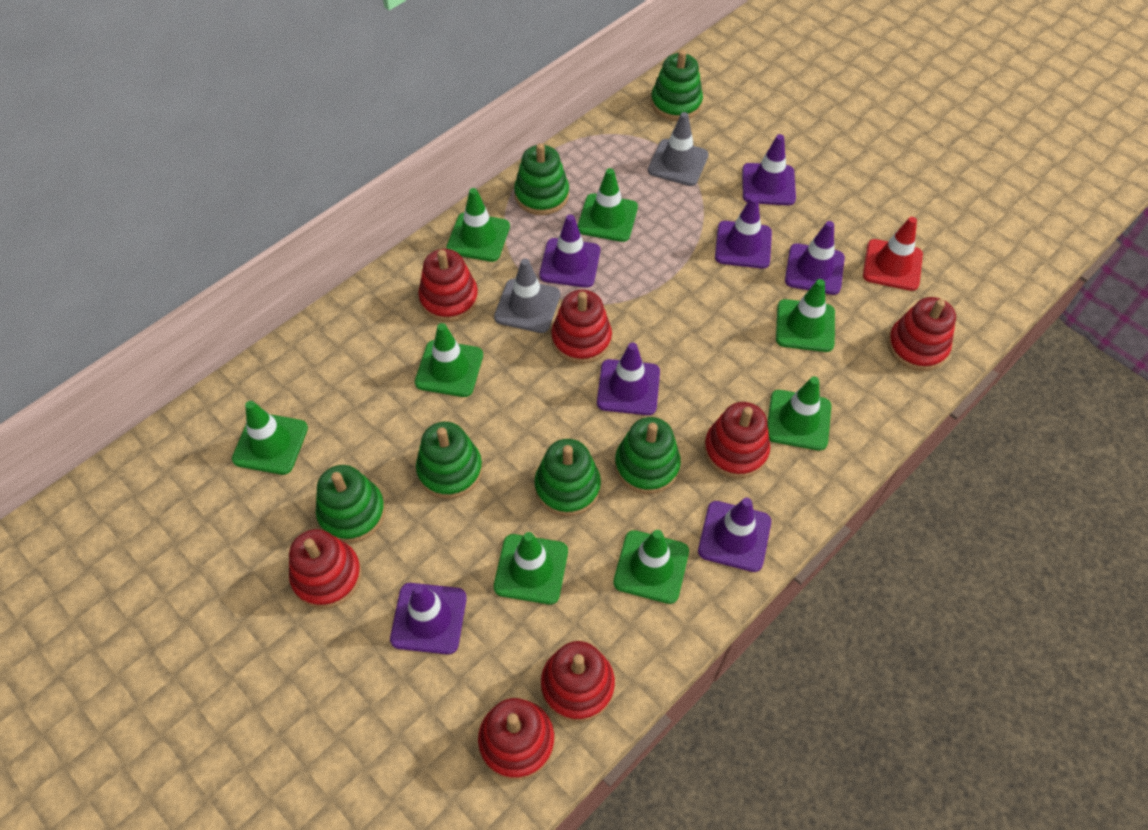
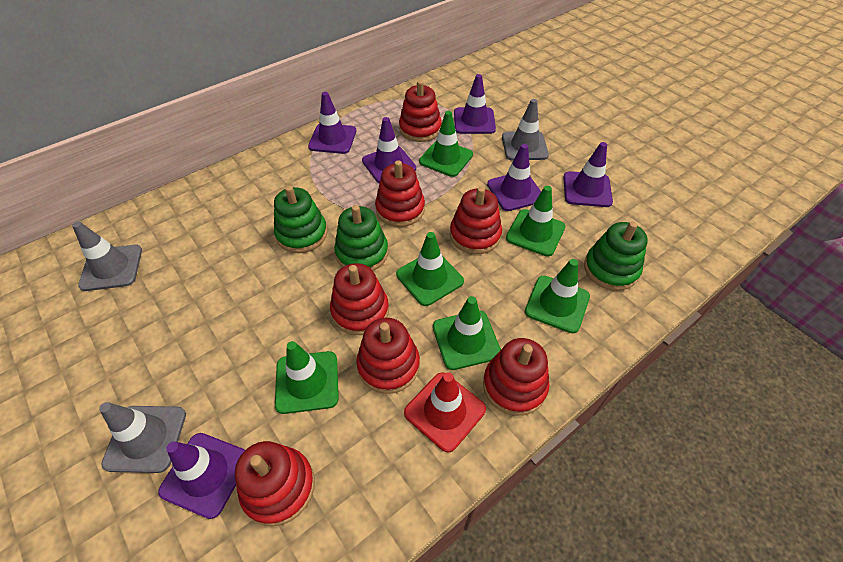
green stacking toy: [316,465,385,543] [416,422,483,499] [514,143,569,215] [535,439,601,516] [615,417,681,494] [651,50,703,121] = 6 -> [274,186,327,253] [334,205,388,271] [584,221,648,291] = 3
green traffic cone: [232,401,308,475] [415,323,483,397] [447,188,510,262] [494,532,568,605] [577,168,638,242] [613,530,689,604] [767,377,831,451] [776,279,835,352] = 8 -> [275,341,339,414] [396,232,464,306] [419,111,473,177] [433,296,501,370] [506,186,565,257] [525,259,590,333] = 6
grey traffic cone: [494,258,560,333] [648,112,709,186] = 2 -> [72,221,142,291] [99,402,186,473] [502,99,549,160] = 3
purple traffic cone: [390,583,467,654] [539,214,600,288] [597,342,660,415] [698,498,771,572] [715,196,772,269] [742,134,796,205] [785,221,845,295] = 7 -> [158,433,245,519] [308,92,356,154] [362,117,416,183] [454,74,496,134] [487,144,541,211] [563,142,613,207] = 6

